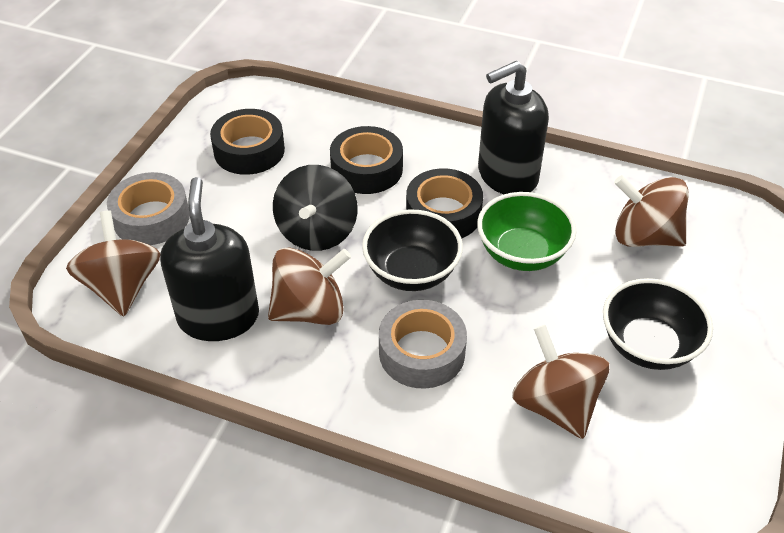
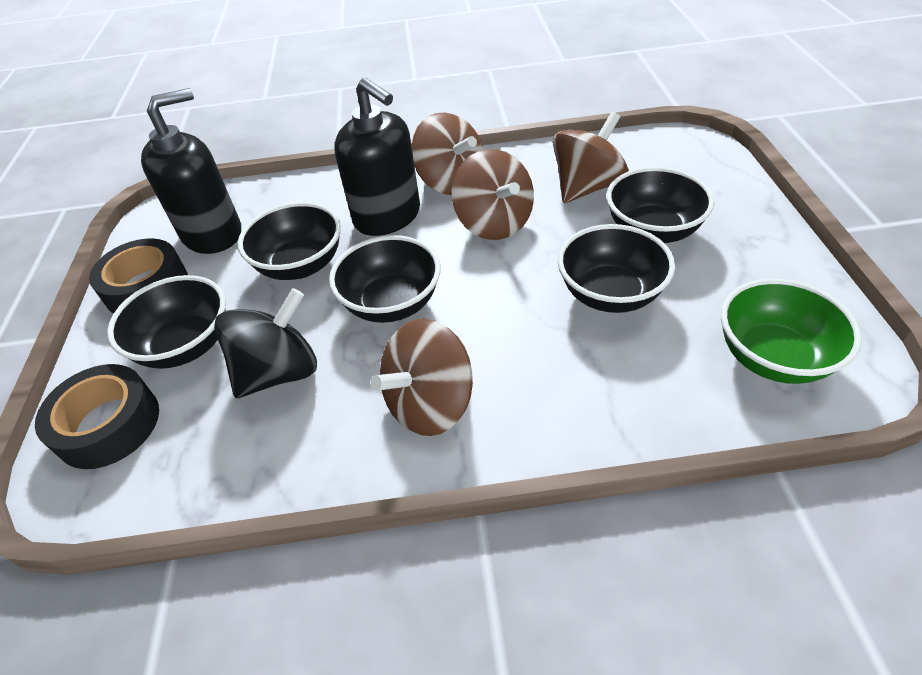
black bowl: [362,209,463,291] [603,278,713,370] = 2 -> [107,275,226,369] [238,202,341,280] [329,235,441,323] [557,224,675,313] [606,167,714,243] = 5
black tape: [210,109,285,175] [330,126,403,194] [406,168,483,239] = 3 -> [35,364,159,469] [89,238,188,314] = 2
grey tape: [107,172,190,245] [379,300,467,389] = 2 -> none = 0

